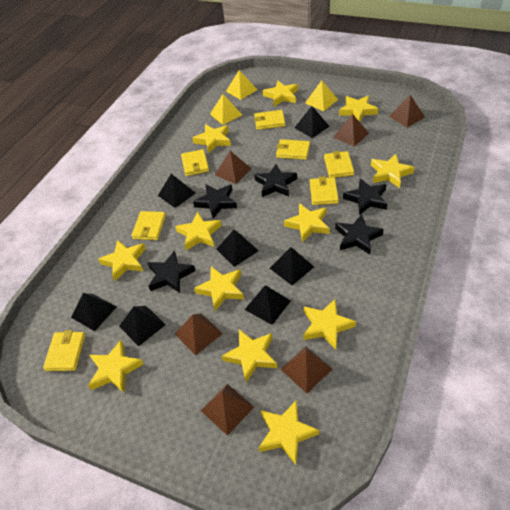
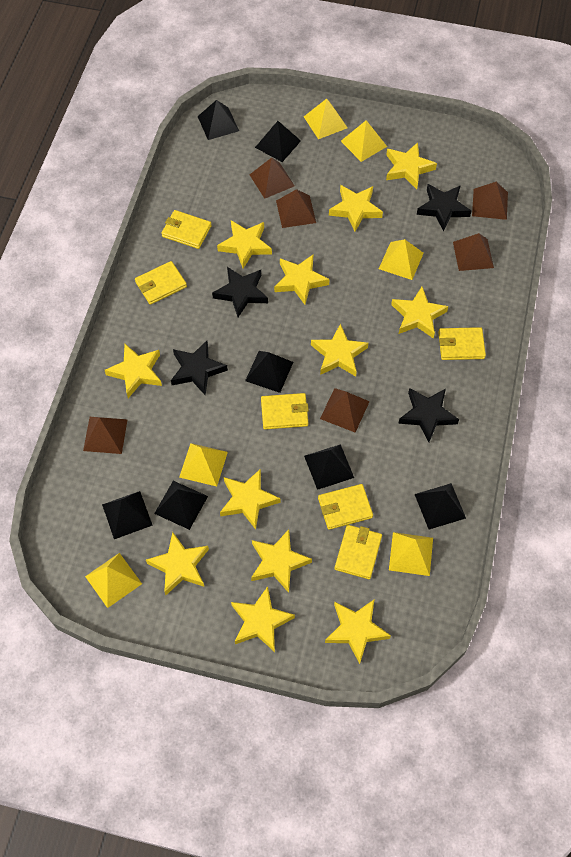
black star: [147,251,195,293] [193,184,237,219] [254,164,297,197] [335,214,384,255] [343,178,388,215] = 5 -> [171,341,228,395] [212,267,268,317] [398,388,459,442] [417,184,471,231] = 4
yellow pyramid: [210,94,242,125] [226,70,257,100] [305,80,338,111] = 3 -> [85,553,142,608] [179,443,228,487] [304,99,347,139] [341,120,387,162] [379,239,424,280] [389,532,433,576] = 6
yellow wallet: [43,330,85,371] [132,211,166,240] [181,149,209,176] [254,110,285,130] [276,139,310,160] [310,176,339,205] [324,151,354,178] = 7 -> [135,261,187,305] [161,210,212,249] [261,393,309,429] [318,484,373,530] [335,525,382,579] [438,327,486,360] = 6

